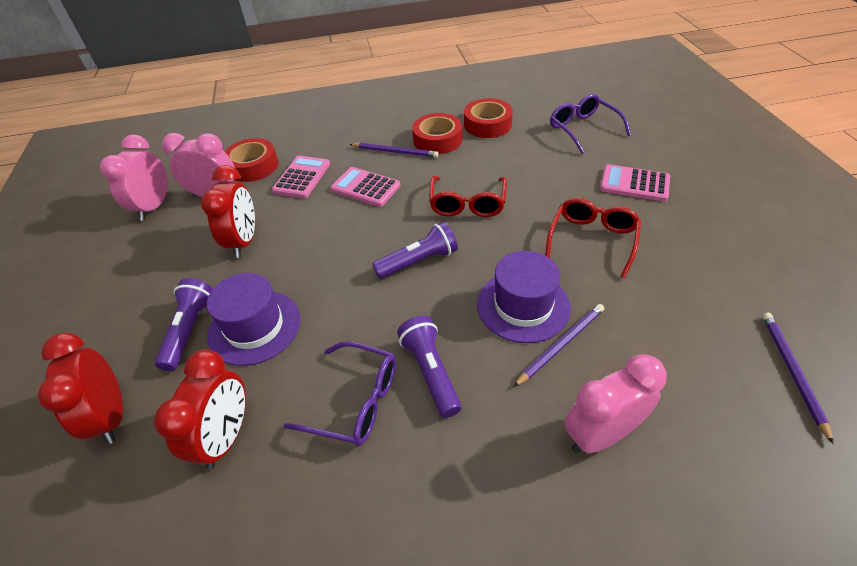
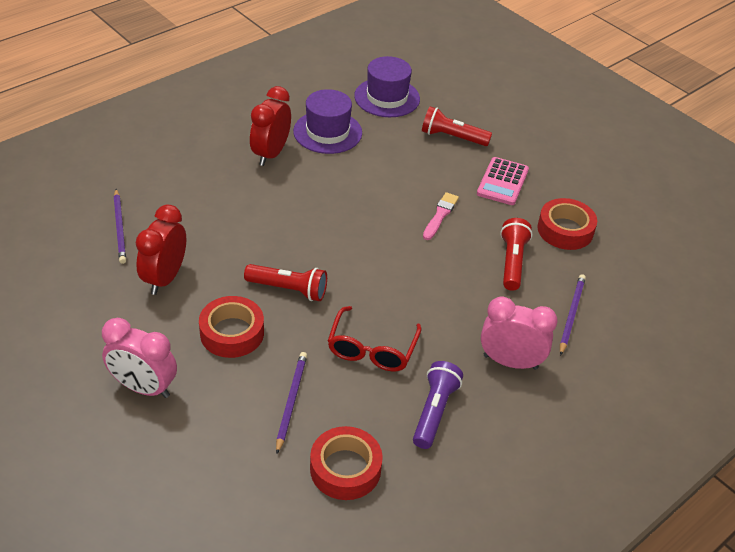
pink brush: none = 0 -> [423,192,459,240] = 1
pink calculator: [272,156,330,198] [330,167,401,207] [600,164,670,202] = 3 -> [477,157,529,205] = 1
pink clock: [100,134,167,221] [162,133,235,197] [564,354,667,453] = 3 -> [102,318,177,398] [481,296,558,370] = 2
purple flashlight: [155,278,213,371] [372,222,458,279] [397,316,461,418] = 3 -> [413,361,463,449] = 1
purple glasses: [284,341,396,446] [550,94,631,154] = 2 -> none = 0
red clock: [38,333,123,444] [154,350,246,470] [201,165,255,258] = 3 -> [136,205,186,295] [250,86,291,166] = 2
red flashlight: none = 0 -> [244,264,327,301] [422,106,492,146] [500,218,532,291] = 3
red glasses: [429,176,507,217] [545,198,641,278] = 2 -> [328,306,421,371] = 1

